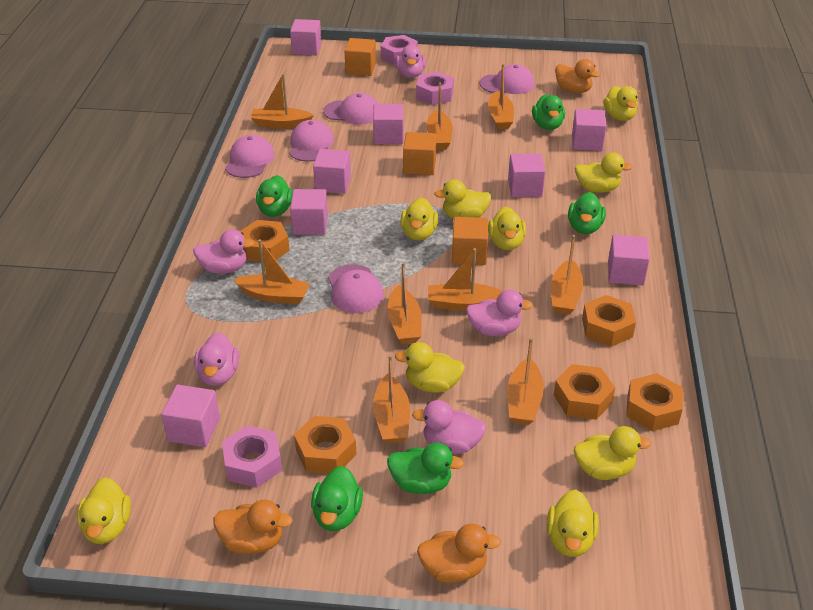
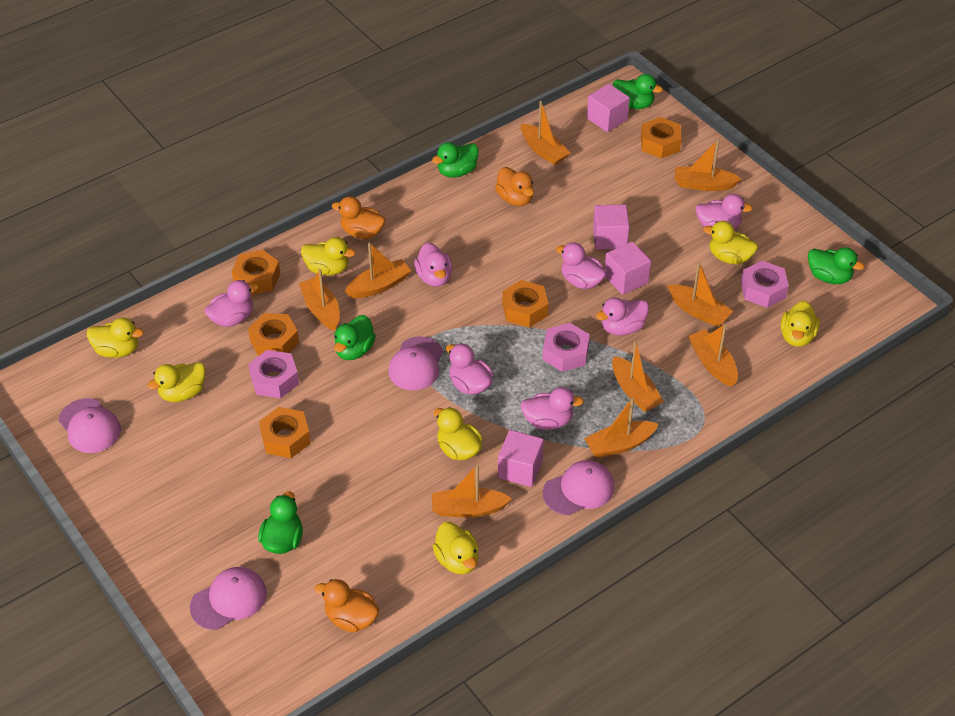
orange cube: [344,38,376,76] [403,132,437,175] [452,217,488,265] = 3 -> none = 0
pink cap: [225,135,275,178] [289,120,334,162] [323,93,378,124] [328,264,384,313] [480,64,535,94] = 5 -> [58,398,121,453] [190,567,267,630] [388,336,443,390] [543,460,615,515] = 4
pink cube: [161,385,220,447] [290,19,321,55] [290,189,328,235] [313,149,351,194] [373,104,404,144] [508,153,546,197] [572,109,607,151] [608,235,650,285] = 8 -> [498,430,544,487] [587,84,630,132] [593,205,630,249] [605,242,651,295] = 4
pink duck: [193,229,254,274] [194,332,239,386] [395,45,426,78] [412,400,487,454] [466,289,533,336] = 5 -> [205,280,259,327] [414,243,452,287] [446,343,493,395] [520,387,584,430] [556,243,607,289] [596,298,649,336] [695,194,753,229] = 7
yellow duck: [77,477,131,544] [395,342,465,393] [400,198,438,241] [434,179,491,219] [488,207,526,250] [547,489,599,557] [574,426,651,480] [575,153,632,193] [603,86,638,121] = 9 -> [87,318,144,358] [147,362,206,402] [301,237,356,275] [433,522,479,575] [434,407,483,460] [703,221,758,264] [781,301,820,347] = 7

